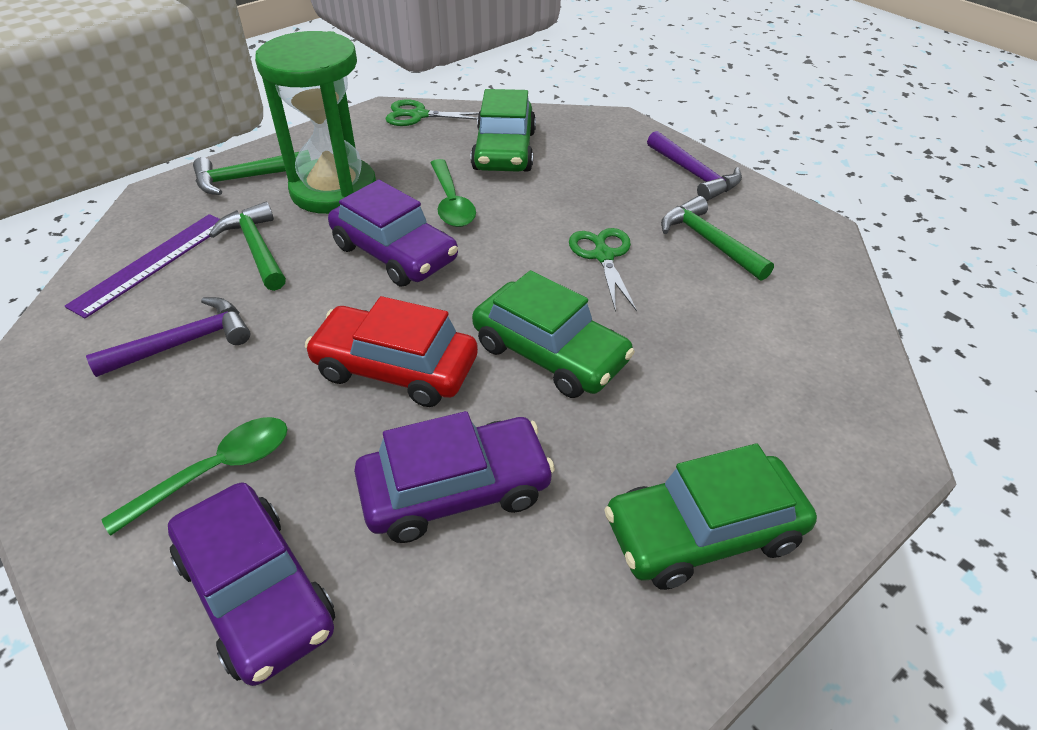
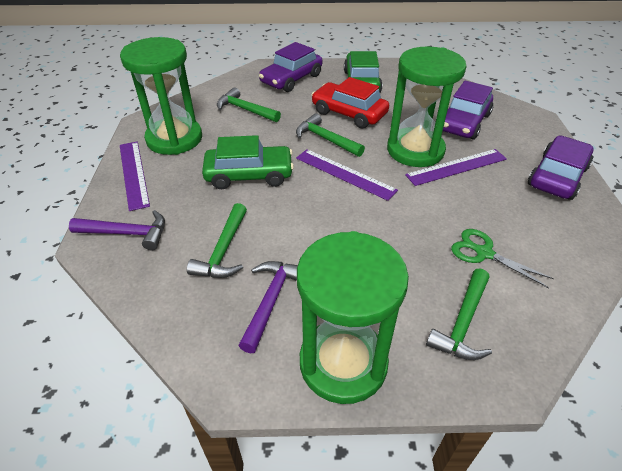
green car: [471,89,536,172] [472,270,635,398] [604,443,817,590] = 3 -> [202,135,294,189] [344,51,382,93] = 2
green hammer: [193,152,299,195] [209,202,286,291] [661,196,774,281] = 3 -> [187,203,247,278] [217,87,281,122] [296,113,365,157] [426,268,492,360] = 4
green hourglass: [255,31,376,214] = 1 -> [120,37,202,155] [297,231,409,404] [387,46,467,167] = 3
green scissors: [385,100,479,126] [569,228,637,312] = 2 -> [451,229,554,288] = 1
green spoon: [101,417,287,536] [430,159,476,227] = 2 -> none = 0
purple ruler: [64,214,219,319] = 1 -> [120,142,150,211] [296,149,398,201] [405,149,507,186] = 3

